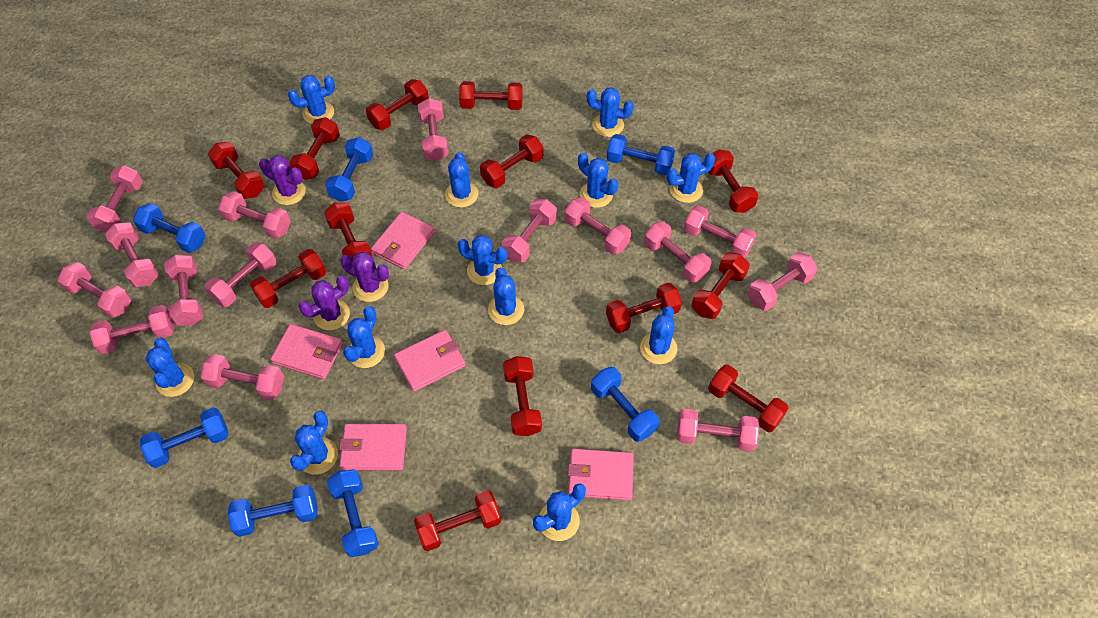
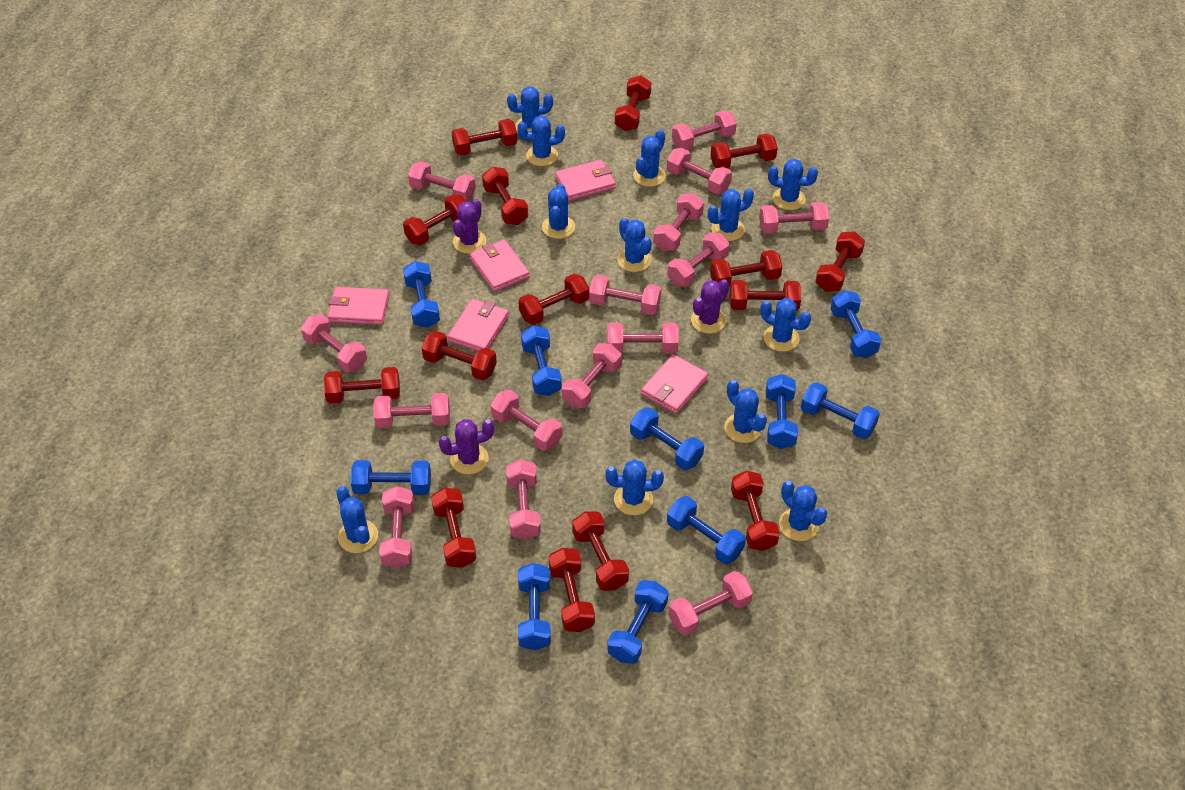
blue dumbbell: [133,203,206,253] [140,407,228,468] [228,485,318,537] [325,137,373,202] [327,469,379,557] [591,367,659,442] [607,134,675,175] = 7 -> [351,460,431,495] [403,261,440,328] [518,563,551,650] [521,325,562,396] [607,580,668,664] [630,407,704,470] [667,496,746,564] [766,374,798,449] [801,382,880,439] [830,290,881,358] = 10
red dumbbell: [208,142,265,199] [250,249,326,308] [289,117,340,180] [324,203,372,262] [366,79,429,130] [414,490,501,551] [459,81,523,110] [480,134,543,188] [503,356,542,436] [606,283,682,333] [691,252,750,319] [708,149,758,213] [708,365,788,432] = 13 -> [324,367,400,404] [403,194,466,245] [422,331,497,380] [431,488,476,568] [452,119,517,155] [482,167,528,225] [518,274,589,325] [548,548,595,632] [572,512,629,591] [615,75,651,131] [710,250,782,286] [711,133,777,168] [730,280,801,311] [731,471,780,551] [815,231,865,292] = 15

